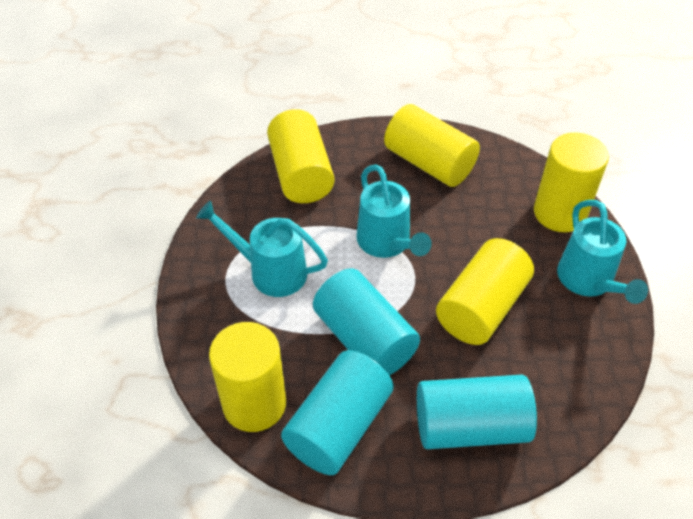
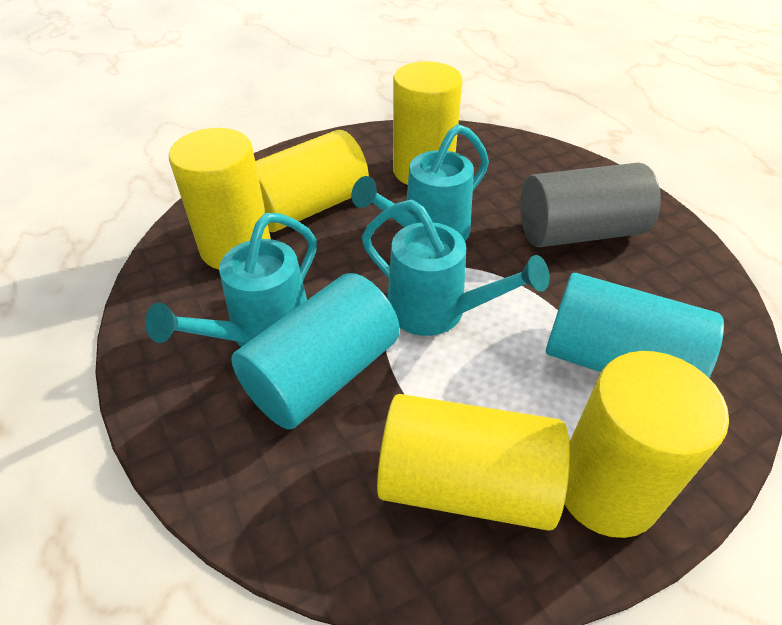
grey cylinder: none = 0 -> [520,163,661,247] = 1
turquoise cylinder: [281,350,394,475] [313,268,420,375] [417,375,537,449] = 3 -> [231,273,400,430] [546,273,724,378] = 2

